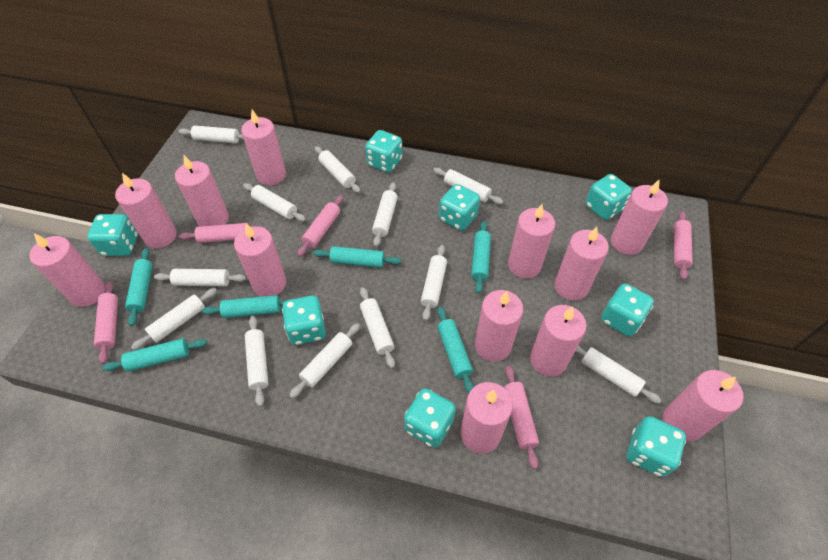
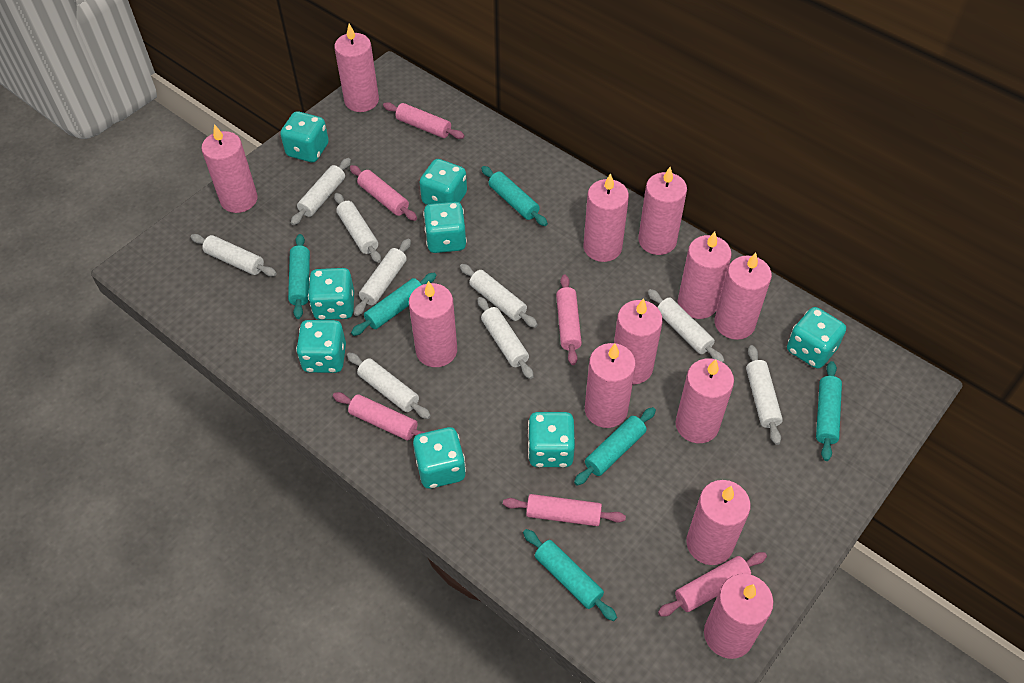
pink rolling pin: [94,281,118,364] [179,223,267,243] [297,195,344,257] [504,366,539,469] [674,211,693,280] = 5 -> [333,392,425,441] [350,165,417,221] [383,102,465,139] [503,494,626,526] [556,275,582,365] [658,552,767,617] = 6
white rolling pin: [131,288,217,350] [154,269,246,286] [178,126,244,143] [243,183,306,222] [245,316,269,407] [289,323,360,398] [315,146,361,193] [360,287,395,369] [372,182,398,247] [421,245,447,321] [433,168,503,204] [575,345,662,404] = 12 -> [190,234,277,277] [291,158,351,225] [334,193,381,263] [347,352,431,419] [354,239,411,316] [460,264,538,328] [478,297,533,379] [648,289,724,363] [746,345,783,445] = 9

